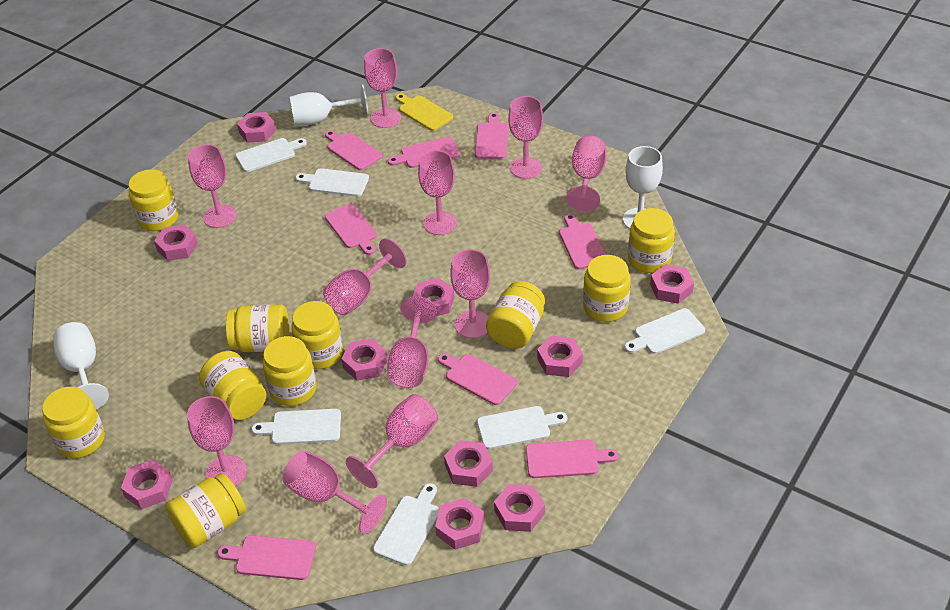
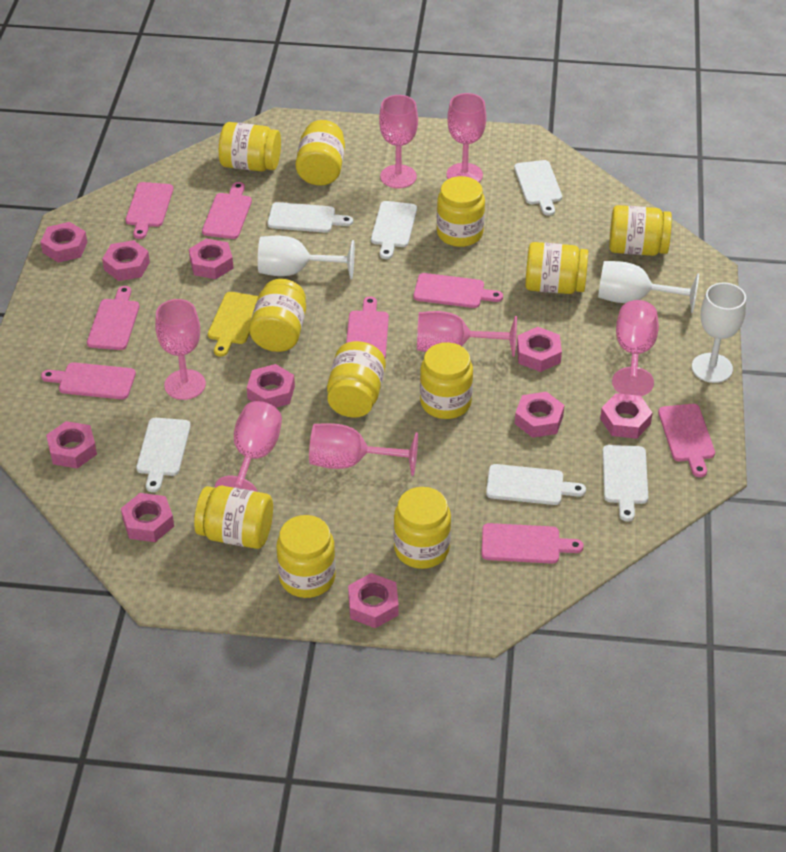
pink goblet: [187,396,247,486] [188,144,237,228] [283,450,387,534] [323,238,407,315] [346,394,438,489] [364,48,401,128] [387,296,437,388] [418,150,457,235] [450,249,490,338] [508,96,543,179] [566,136,607,212] = 11 -> [155,299,206,400] [215,401,282,492] [309,423,418,476] [379,95,418,188] [417,311,517,357] [447,93,486,182] [612,300,659,396] = 7
yellow jar: [42,387,105,458] [128,169,178,231] [166,473,246,548] [199,351,266,420] [226,304,289,352] [263,336,317,406] [291,301,343,369] [486,281,545,349] [583,255,631,322] [628,208,675,273] = 10 -> [194,486,273,549] [219,122,281,171] [249,279,306,352] [277,515,336,598] [295,120,345,186] [327,341,386,418] [394,487,451,569] [420,342,473,419] [437,176,485,247] [525,242,588,294] [609,205,672,256] = 11

